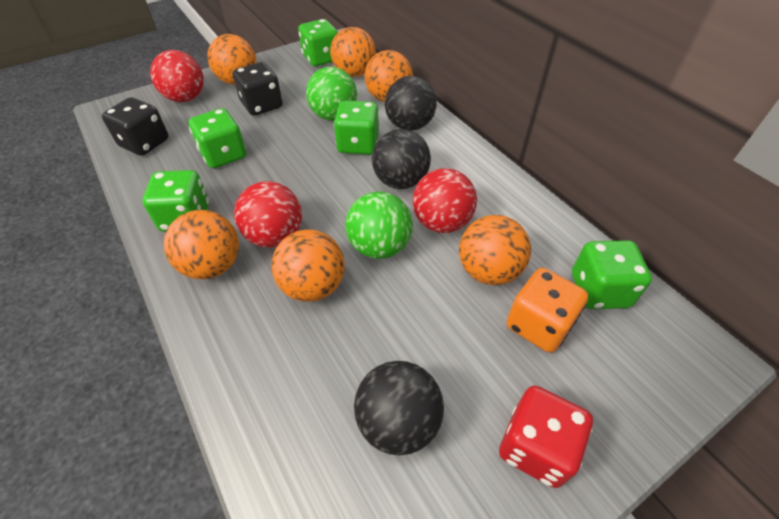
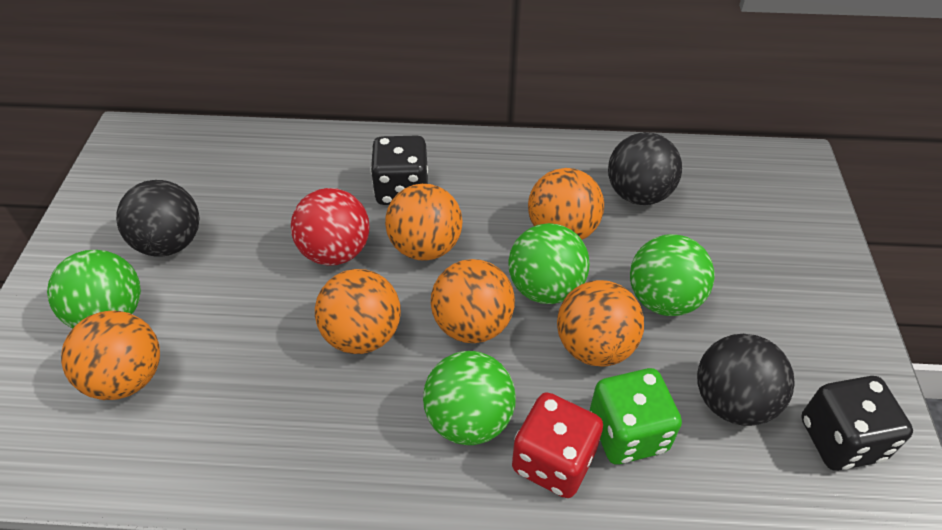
green ball: [306,67,357,121] [346,192,413,259] = 2 -> [47,250,141,328] [423,351,516,445] [508,223,590,304] [630,234,715,316] = 4
green dice: [143,170,209,232] [189,108,246,168] [298,19,338,66] [334,101,379,155] [572,240,652,309] = 5 -> [590,368,682,464] = 1
orange dice: [507,268,588,353] = 1 -> none = 0
red ball: [150,50,204,102] [234,181,302,247] [413,168,477,233] = 3 -> [291,188,370,266] = 1

